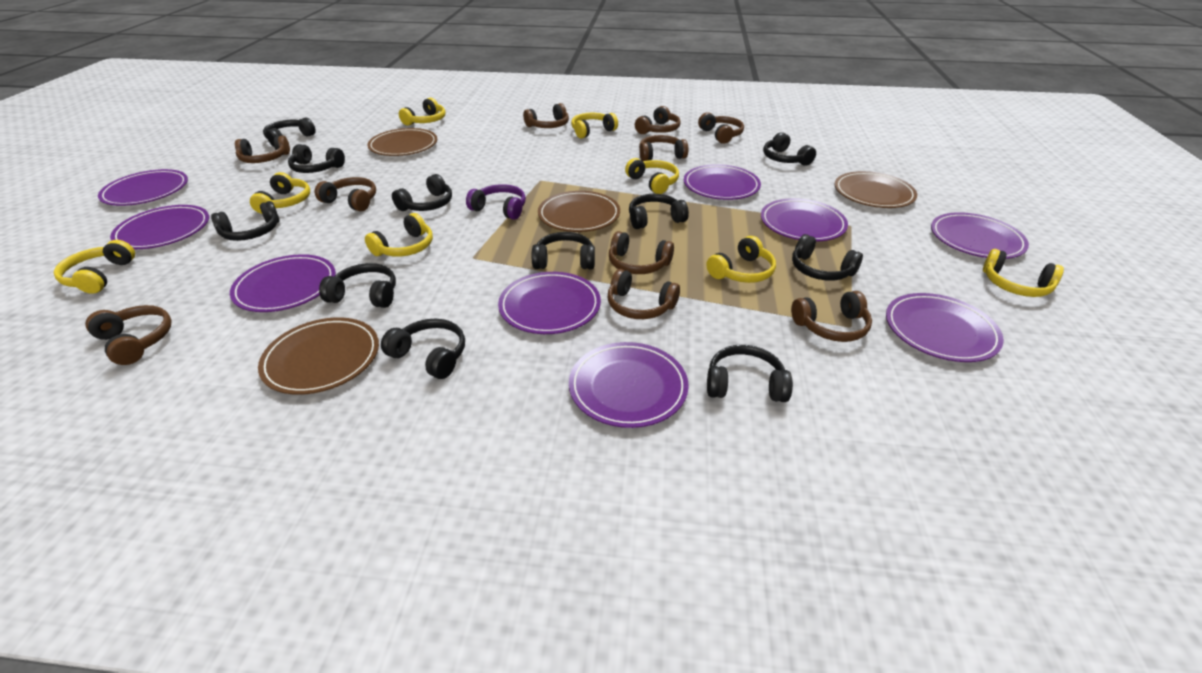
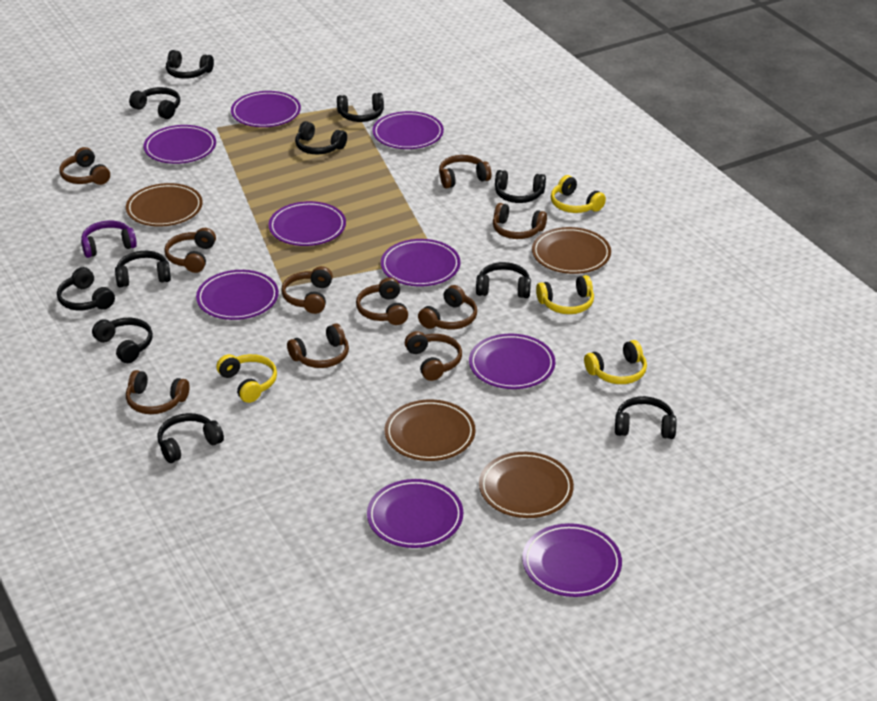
yellow headphones: [54,240,135,294] [250,172,310,214] [365,213,433,257] [399,98,446,126] [571,113,618,139] [625,158,679,194] [706,236,776,283] [983,249,1064,297] = 8 -> [216,354,277,403] [536,275,594,314] [551,175,606,213] [584,340,647,384] = 4

